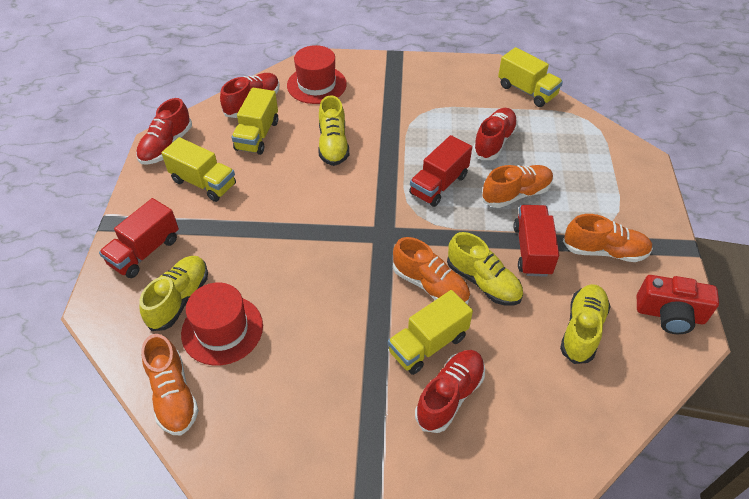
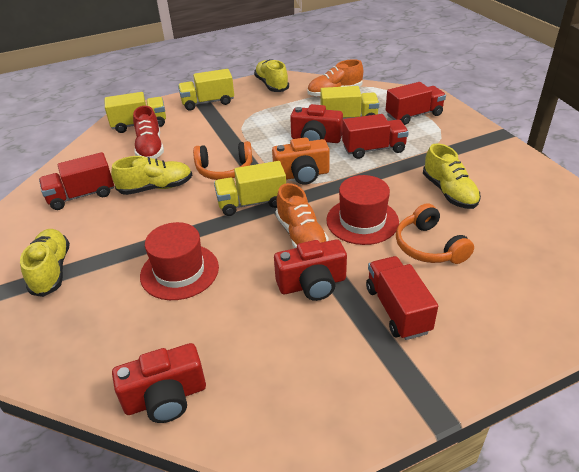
orange camera: none = 0 -> [272,137,330,185] = 1
orange headphones: none = 0 -> [193,141,252,180] [396,203,474,264] = 2
orange shoe: [141,334,199,435] [393,237,470,305] [482,165,554,208] [563,214,653,262] = 4 -> [276,183,329,248] [307,59,363,97] = 2
red camera: [637,275,719,334] = 1 -> [112,343,206,423] [274,239,347,301] [290,104,343,143] = 3
red shoe: [136,98,192,165] [220,73,279,118] [415,350,485,433] [473,108,518,160] = 4 -> [133,106,164,159] = 1
red truck: [99,198,179,278] [409,135,472,207] [514,205,559,277] = 3 -> [39,152,114,210] [342,114,409,159] [366,256,438,340] [386,82,446,125] = 4

